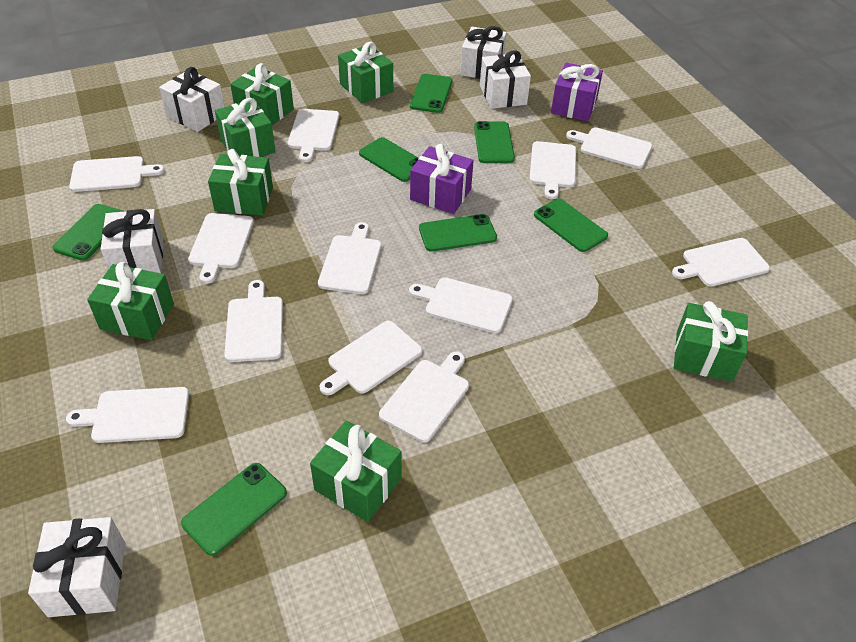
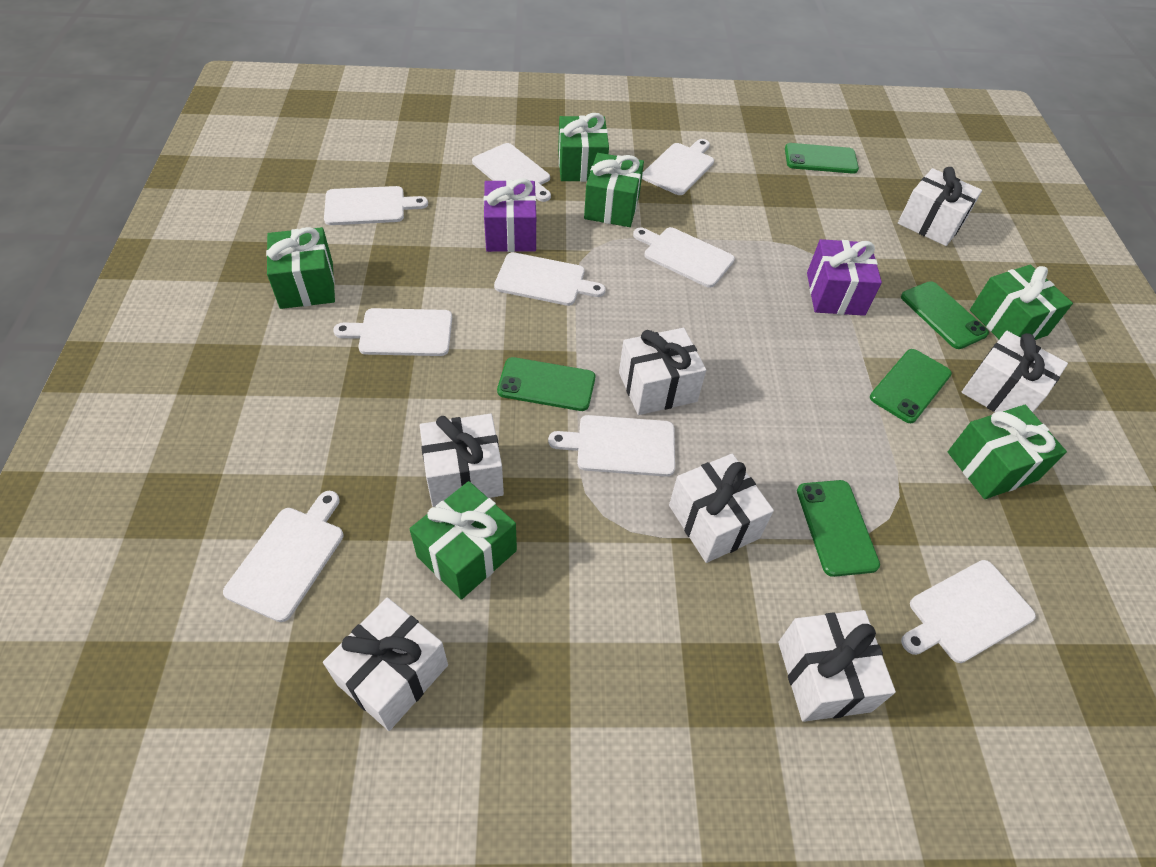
green gift: [87,262,174,340] [208,149,273,215] [215,98,276,157] [230,63,294,125] [310,420,401,522] [338,42,393,103] [674,301,748,382] = 7 -> [266,227,335,309] [410,481,517,600] [558,113,609,182] [584,153,644,227] [948,405,1067,499] [970,265,1073,340] = 6
green phone: [52,204,125,261] [181,463,287,556] [359,137,418,182] [410,74,453,113] [419,214,497,252] [474,121,515,163] [534,199,608,252] = 7 -> [497,357,595,411] [785,143,859,174] [797,480,880,577] [870,349,952,423] [901,281,989,349] = 5
white cutting board: [66,387,189,443] [69,156,165,192] [188,213,254,284] [224,280,283,362] [288,109,339,162] [318,222,382,294] [319,321,422,395] [379,352,469,442] [409,277,513,333] [529,141,576,199] [566,127,652,169] [672,238,770,287] = 12 -> [223,491,344,622] [324,186,428,225] [333,308,452,356] [472,143,551,202] [494,252,605,306] [548,415,675,477] [633,227,735,288] [642,139,714,195] [901,560,1036,663] = 9
white gift: [28,517,125,617] [101,209,164,273] [159,67,225,132] [460,26,507,79] [480,50,531,109] = 5 -> [323,597,448,731] [420,414,504,507] [619,328,706,415] [669,454,774,563] [778,610,896,722] [898,167,982,246] [961,331,1068,412] = 7

